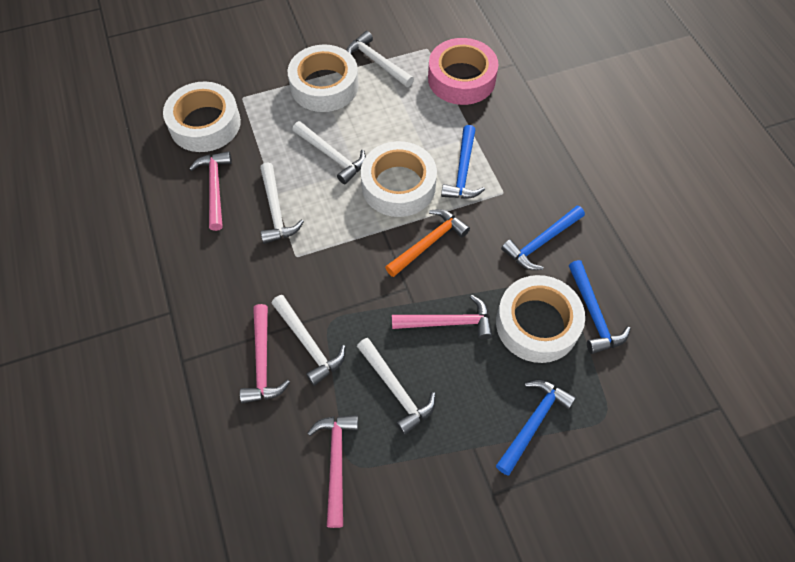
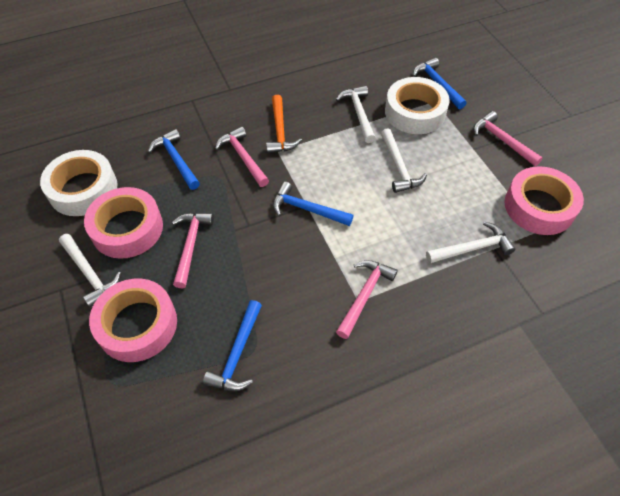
pink tape: [428,38,498,105] = 1 -> [84,187,163,259] [89,279,177,362] [504,166,584,235] = 3
white hammer: [260,162,304,244] [272,295,345,386] [293,121,366,184] [346,31,414,87] [357,338,436,435] = 5 -> [59,234,121,307] [336,86,376,143] [381,129,427,193] [426,222,515,263] = 4
white tape: [163,82,241,152] [288,45,359,112] [361,141,437,217] [496,275,585,363] = 4 -> [40,150,117,216] [385,77,450,134] = 2

